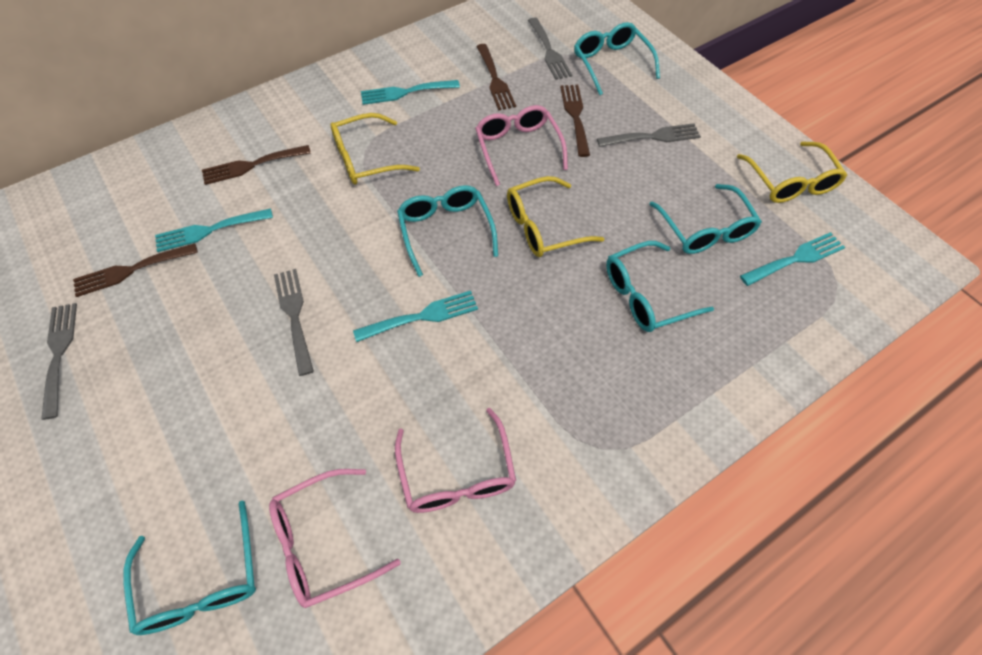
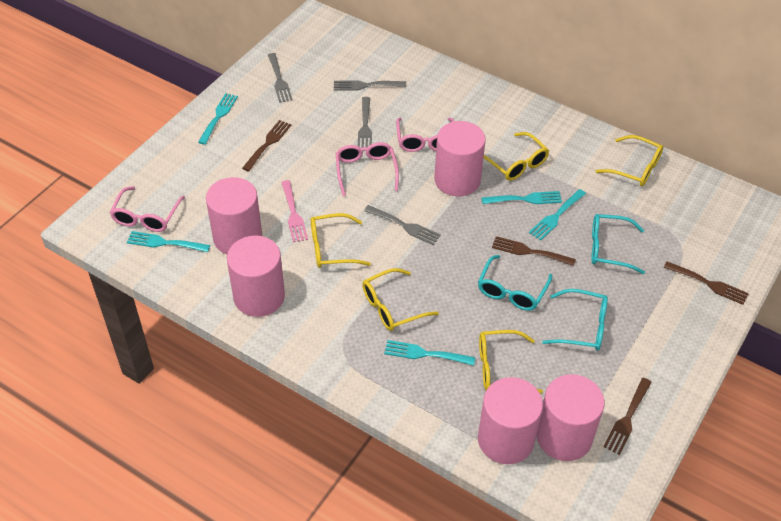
pink cylinder: none = 0 -> [206,177,262,254] [227,236,285,317] [434,121,486,196] [478,377,543,464] [536,374,604,461] = 5
pink fork: none = 0 -> [281,180,308,242] = 1
turquoise fork: [155,208,273,252] [353,291,478,342] [361,80,460,105] [740,232,845,286] = 4 -> [127,231,210,252] [198,93,238,145] [384,340,475,366] [482,191,562,204] [529,189,586,241] = 5
turquoise glasses: [123,500,256,635] [397,185,498,277] [574,22,660,95] [606,241,714,332] [649,184,762,254] = 5 -> [478,255,552,311] [542,289,608,351] [591,214,645,274] = 3
yellow glasses: [330,113,420,185] [507,176,604,257] [737,142,847,203] = 3 -> [311,213,371,268] [362,268,439,331] [479,330,543,393] [484,132,549,181] [596,135,663,186] = 5

